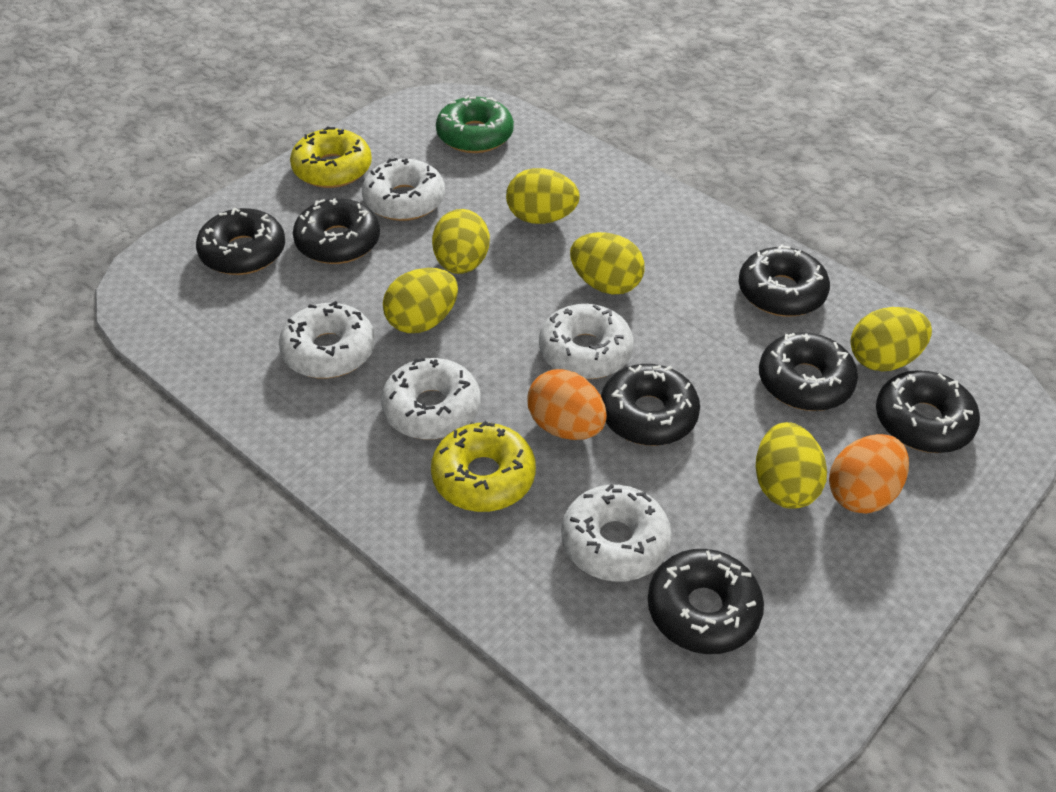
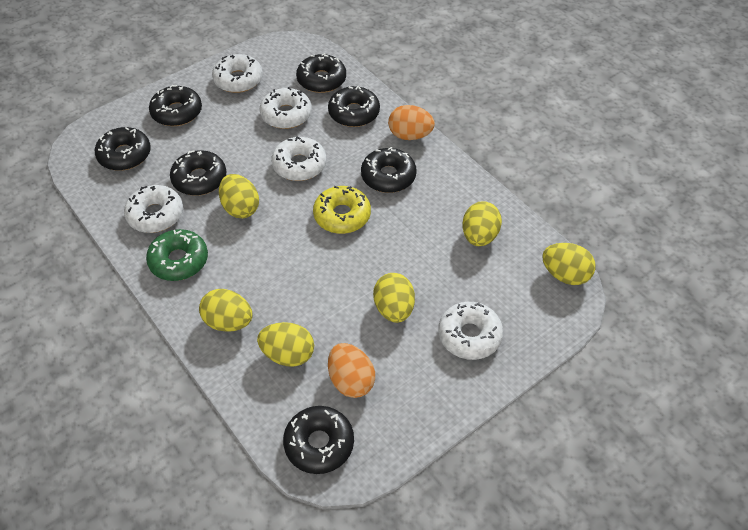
yellow donut: [290,126,372,188] [431,421,536,512] = 2 -> [313,186,371,234] = 1

